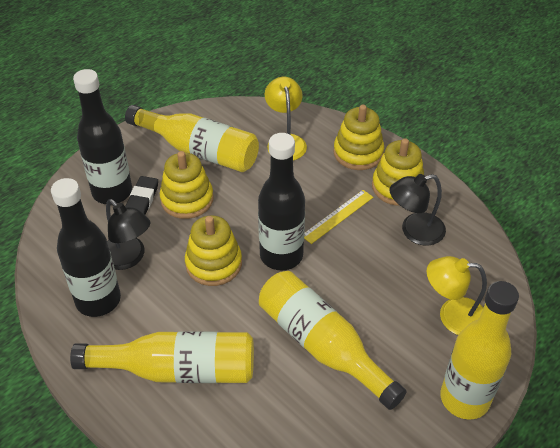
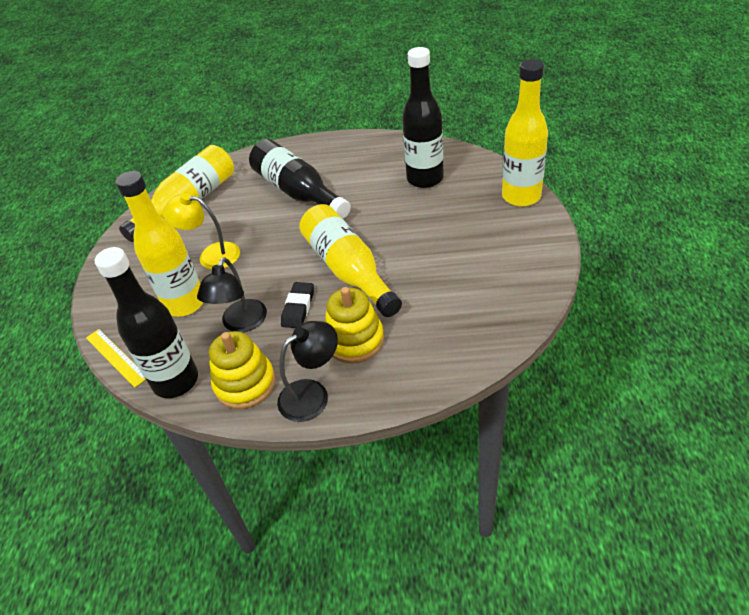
yellow lamp: [265,77,307,161] [427,256,487,335] = 2 -> [163,193,240,270] = 1
yellow stacking toy: [160,151,214,219] [185,215,242,286] [333,105,384,170] [372,138,424,206] = 4 -> [209,331,276,409] [325,287,384,363] = 2

